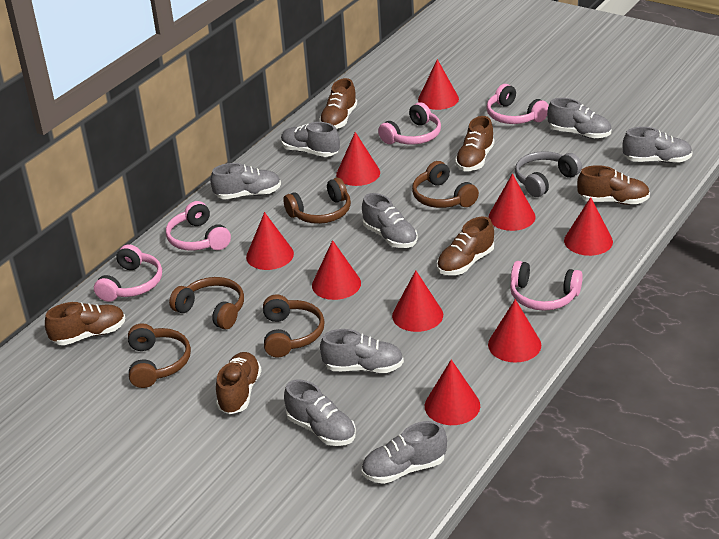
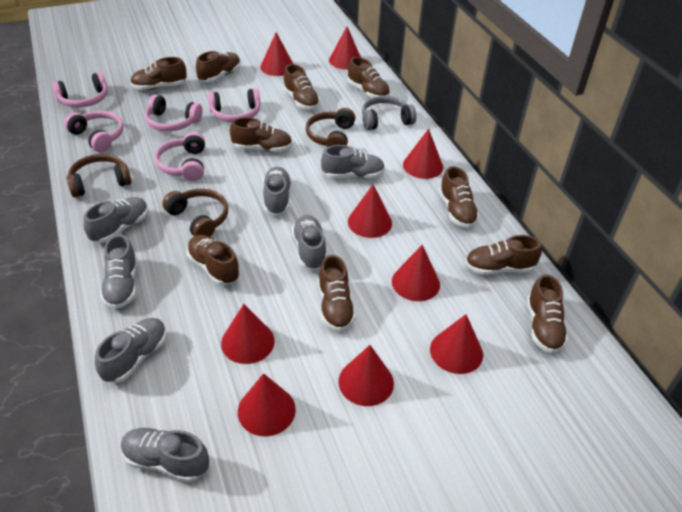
brown headphones: [128,323,191,388] [169,277,244,329] [263,295,325,357] [283,178,351,224] [412,161,479,208] = 5 -> [67,154,132,197] [162,189,228,237] [306,108,355,147] = 3
brown shoe: [45,302,125,345] [216,352,262,414] [319,78,357,129] [437,217,494,275] [455,116,494,171] [577,165,650,205] = 6 -> [130,57,187,90] [187,235,240,285] [196,51,241,82] [230,117,292,152] [283,64,320,110] [318,255,356,332] [348,57,390,98] [439,166,479,228] [465,235,542,275] [527,274,568,353] = 10
grey shoe: [210,163,281,199] [281,122,340,157] [284,379,356,446] [320,329,404,373] [362,193,418,248] [362,421,447,484] [547,98,611,139] [623,127,693,163] = 8 -> [83,197,148,243] [95,318,167,383] [100,234,137,309] [121,428,209,483] [263,167,291,215] [292,215,326,270] [321,145,385,178] = 7

